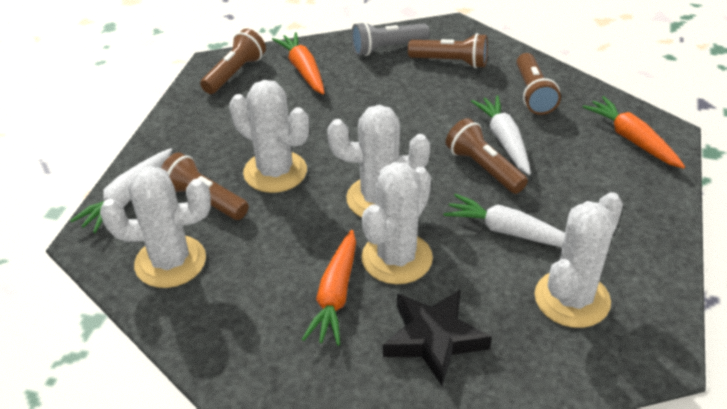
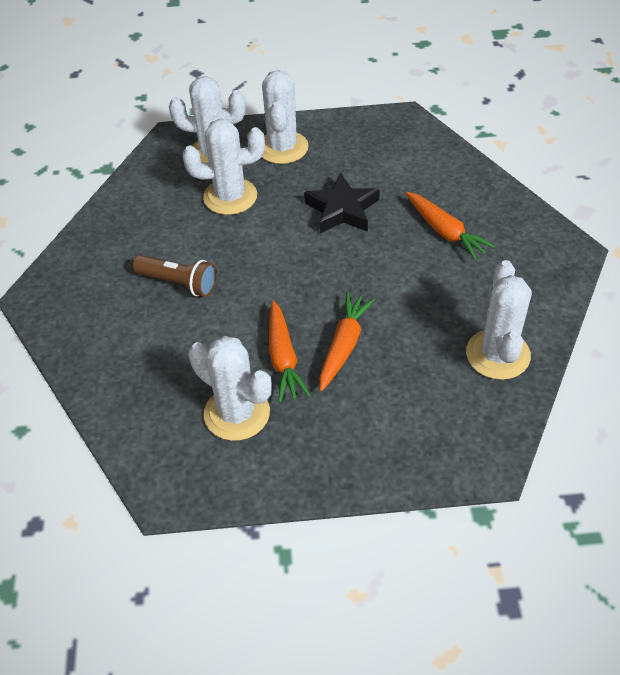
brown flashlight: [161,152,249,220] [200,29,266,94] [408,33,488,68] [446,118,528,194] [517,53,561,115] = 5 -> [133,255,217,297] = 1
grey flashlight: [351,22,430,56] = 1 -> none = 0
white carrot: [70,148,172,233] [444,194,565,247] [471,95,531,175] = 3 -> none = 0

